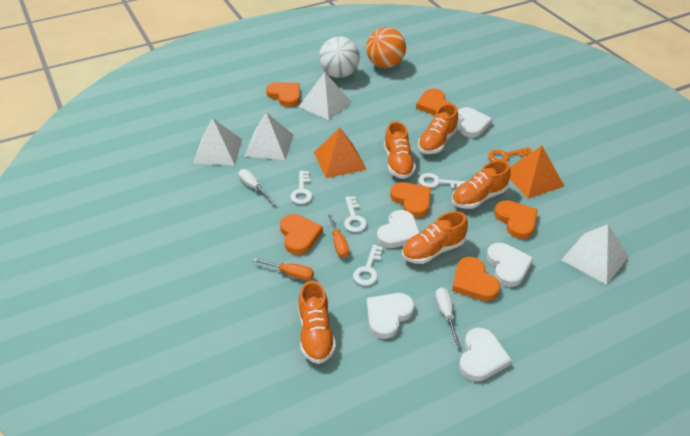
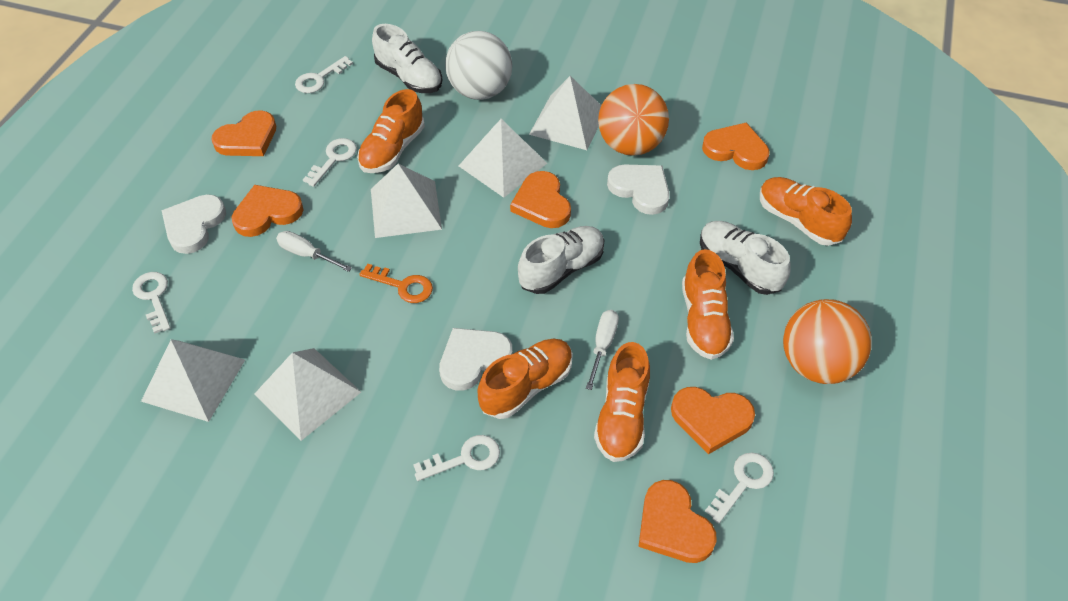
orange ball: [366,27,406,68] = 1 -> [598,84,669,156] [783,299,872,384] = 2
orange pyramid: [314,128,367,178] [510,146,565,198] = 2 -> none = 0
orange screwdriver: [253,258,314,280] [327,213,349,258] = 2 -> none = 0
white heart: [367,293,414,339] [377,210,420,248] [458,107,492,138] [459,328,512,382] [486,243,533,287] = 5 -> [162,194,226,254] [439,328,513,391] [607,164,670,215] = 3
white key: [291,171,312,204] [344,196,367,232] [353,245,383,286] [418,173,467,189] = 4 -> [132,272,171,333] [295,56,353,93] [303,138,357,187] [413,435,500,481] [705,452,774,523] = 5
white pyramid: [193,118,242,165] [245,112,294,160] [299,72,352,120] [561,224,629,285] = 4 -> [141,339,245,422] [254,348,361,441] [371,164,442,238] [459,119,547,198] [529,76,601,150] = 5
white shoe: none = 0 -> [372,24,442,93] [518,226,605,294] [700,221,791,295] = 3

